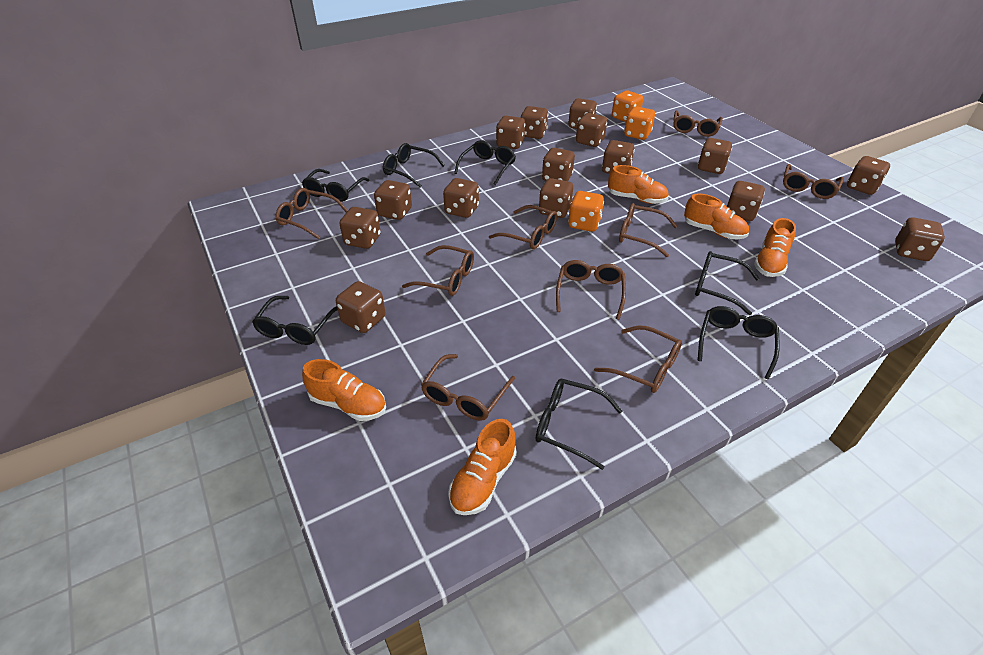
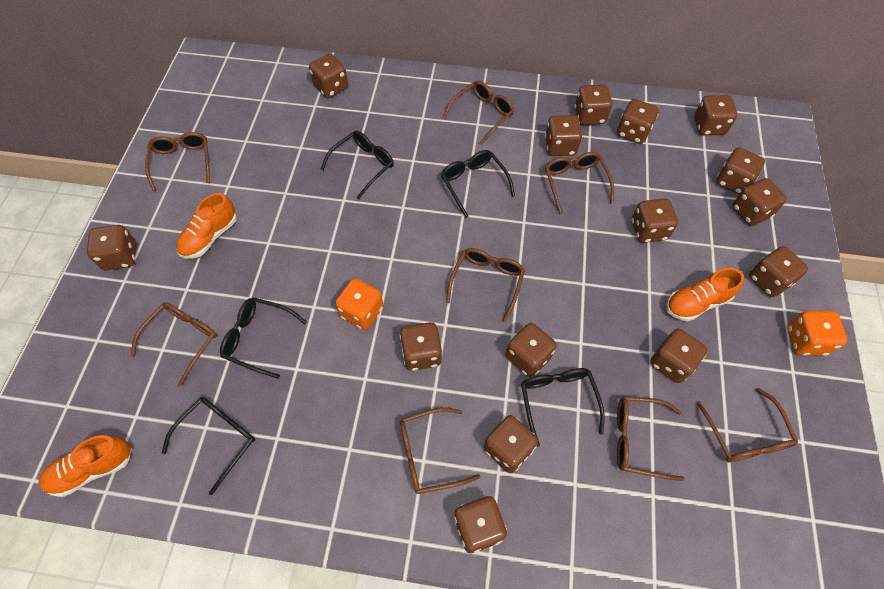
black glasses: [252,296,338,345] [302,169,370,202] [383,143,445,188] [454,140,516,185] [536,379,622,470] [695,251,760,315] [698,306,780,380] = 7 -> [162,397,255,495] [220,297,307,379] [320,131,394,199] [441,150,515,218] [521,368,605,447] = 5
brown glasses: [275,188,348,239] [402,245,474,296] [421,354,515,421] [489,205,557,249] [556,260,626,320] [594,325,682,393] [619,203,678,257] [673,111,723,137] [783,164,844,199] = 9 -> [131,302,217,387] [145,132,210,191] [400,407,480,494] [443,81,514,145] [446,248,525,322] [545,152,614,214] [617,396,684,481] [697,388,798,462] = 8
orange dice: [568,191,604,232] [612,90,643,122] [624,107,655,140] = 3 -> [335,278,383,330] [787,311,847,356] = 2
orange shoe: [302,359,386,421] [448,419,517,515] [608,165,669,204] [684,194,749,239] [754,218,796,277] = 5 -> [38,435,132,497] [176,193,237,259] [666,268,744,321] = 3

